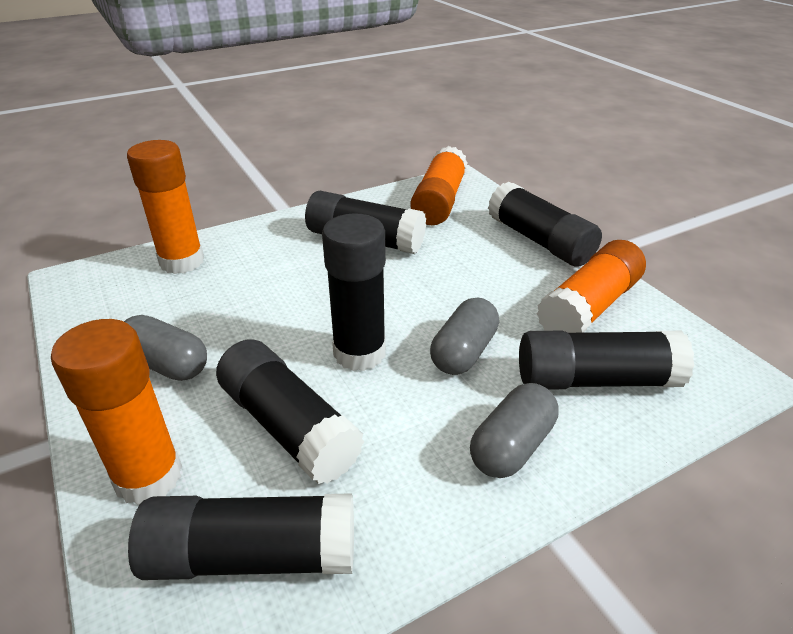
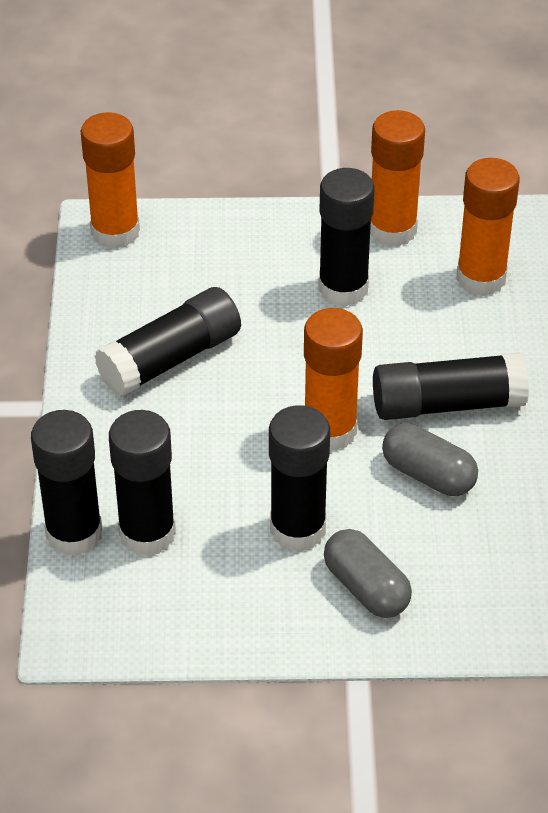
grey capsule: [124,315,207,381] [430,298,499,375] [470,383,558,478] = 3 -> [324,529,412,618] [382,423,478,496] = 2

